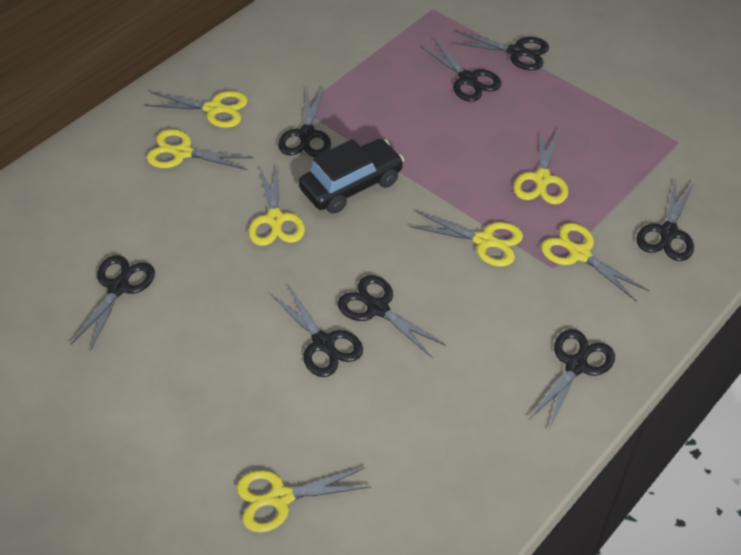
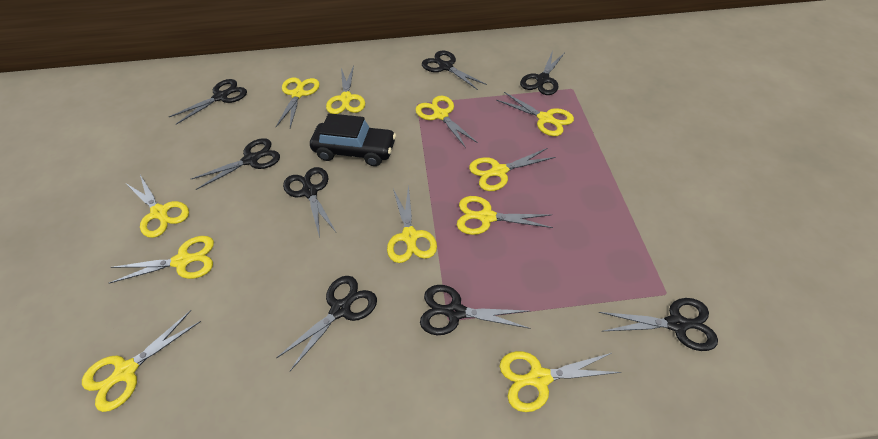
yellow scissors: [145,91,248,128] [147,129,254,170] [236,467,372,533] [248,165,305,246] [410,211,523,267] [513,128,568,204] [541,223,649,302] = 7 -> [82,310,201,412] [109,236,214,283] [127,175,189,238] [276,77,320,128] [326,65,365,114] [387,184,437,263] [415,96,478,148] [457,196,553,235] [469,148,556,191] [496,92,574,136] [499,351,621,412] = 11

